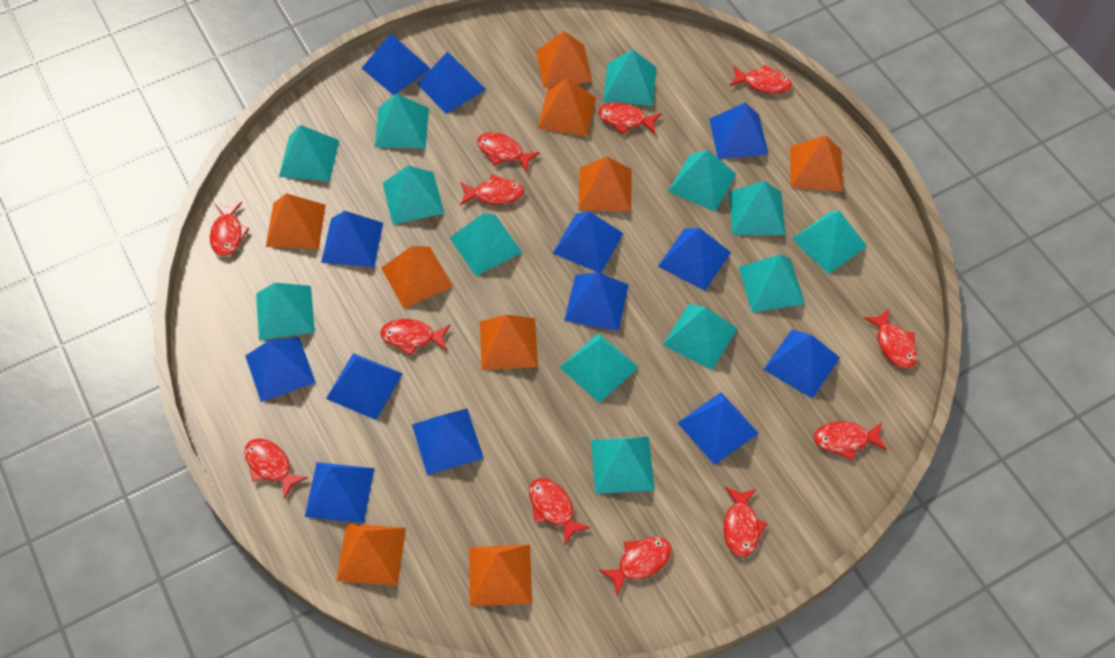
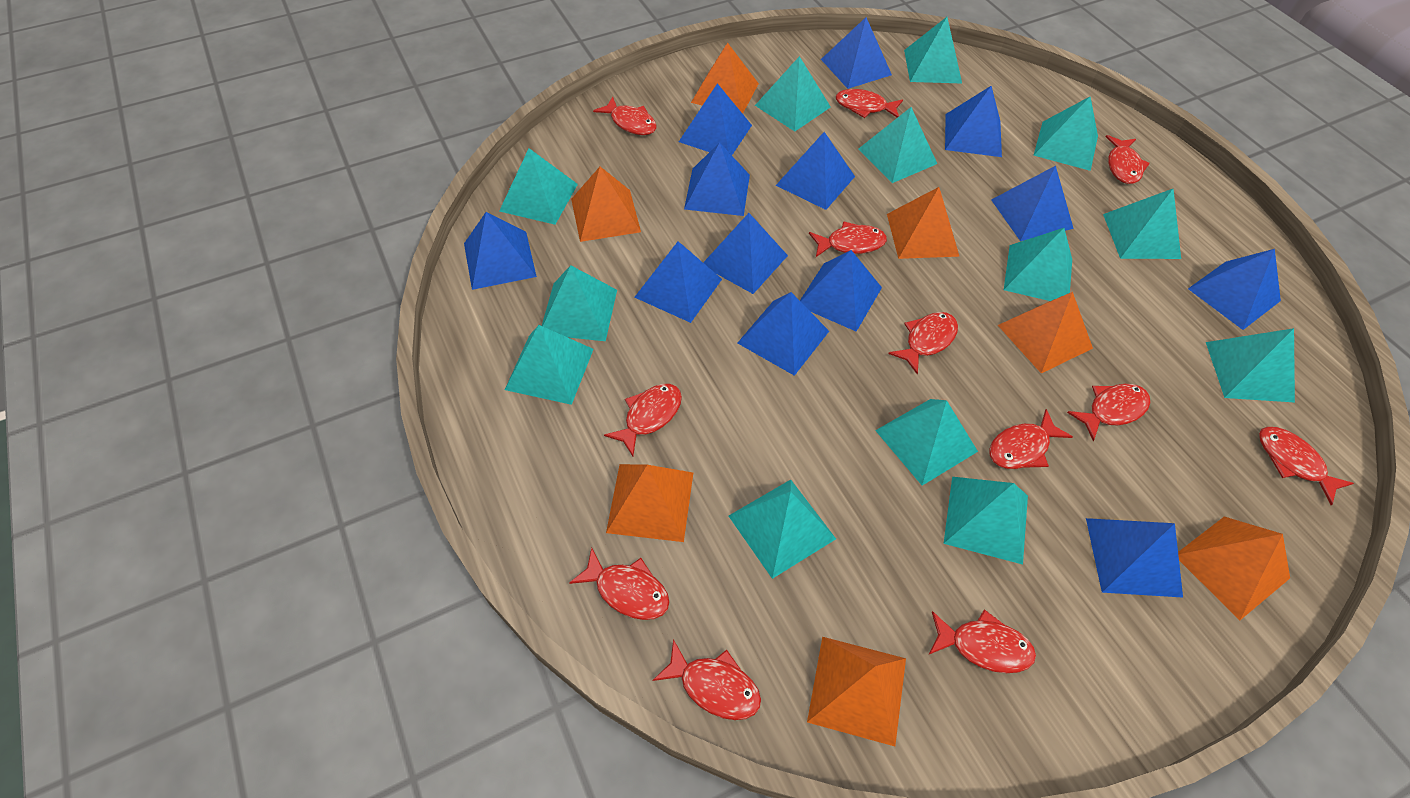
orange pyramid: [266,193,326,249] [337,523,406,586] [381,246,453,309] [469,545,532,606] [480,315,538,370] [536,31,592,88] [537,78,596,136] [579,157,631,212] [790,135,843,191] = 9 -> [571,167,641,242] [606,464,693,542] [691,43,759,114] [807,637,906,746] [887,187,960,259] [998,292,1093,373] [1178,517,1290,621] = 7

